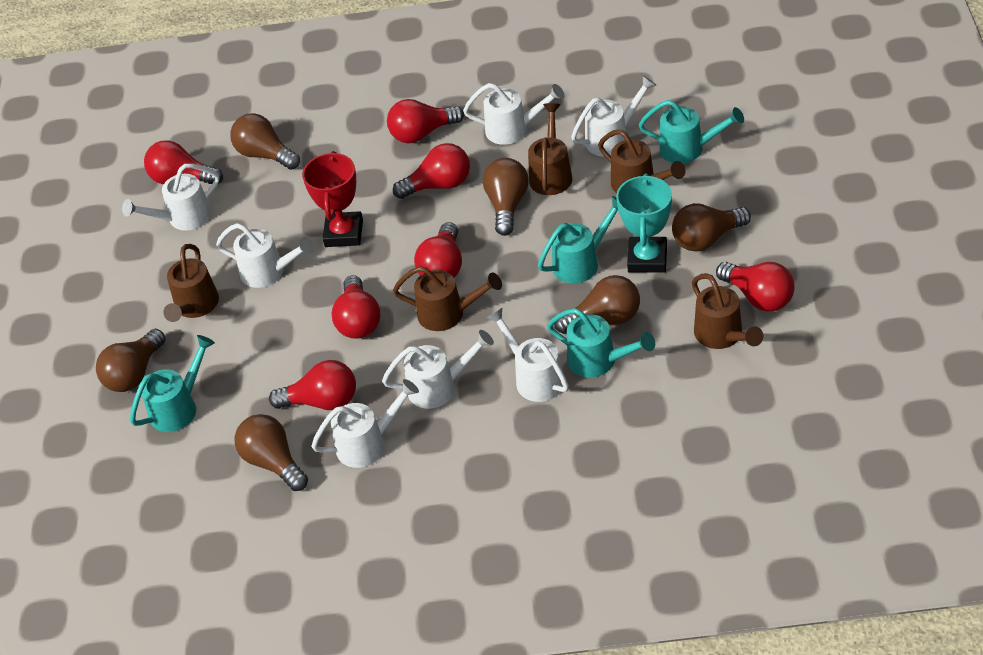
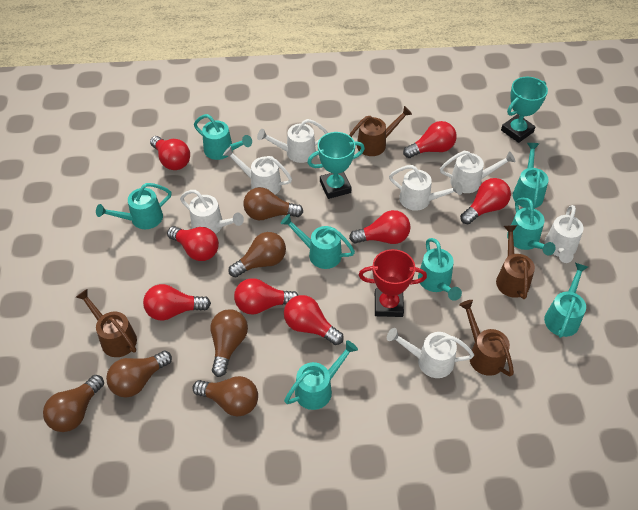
brown watering can: [163,244,219,322] [393,266,502,331] [528,103,572,195] [598,129,685,193] [692,273,763,349] = 5 -> [76,289,137,357] [349,106,412,156] [459,300,514,377] [496,225,535,299] = 4
red light bulb: [144,140,223,185] [269,360,356,410] [332,275,380,339] [387,99,464,143] [393,143,470,199] [414,222,462,278] [716,262,794,312] = 7 -> [143,284,211,321] [150,136,190,170] [167,226,219,261] [234,278,299,314] [284,295,344,345] [349,210,411,244] [403,121,457,158] [460,178,511,224] = 8
turquoise trophy: [616,174,672,273] = 1 -> [307,132,365,199] [501,77,548,143] = 2
turquoise watering can: [130,335,215,432] [538,196,618,283] [547,308,655,378] [639,100,744,164] = 4 -> [96,183,171,229] [194,114,252,160] [281,214,355,269] [284,340,358,410] [418,238,462,301] [507,197,556,255] [513,143,549,208] [544,263,588,338] = 8

